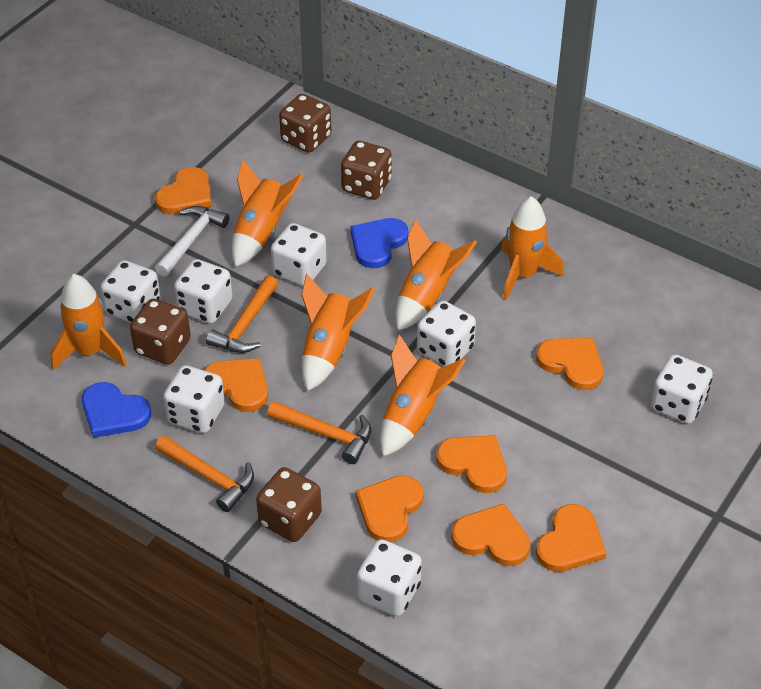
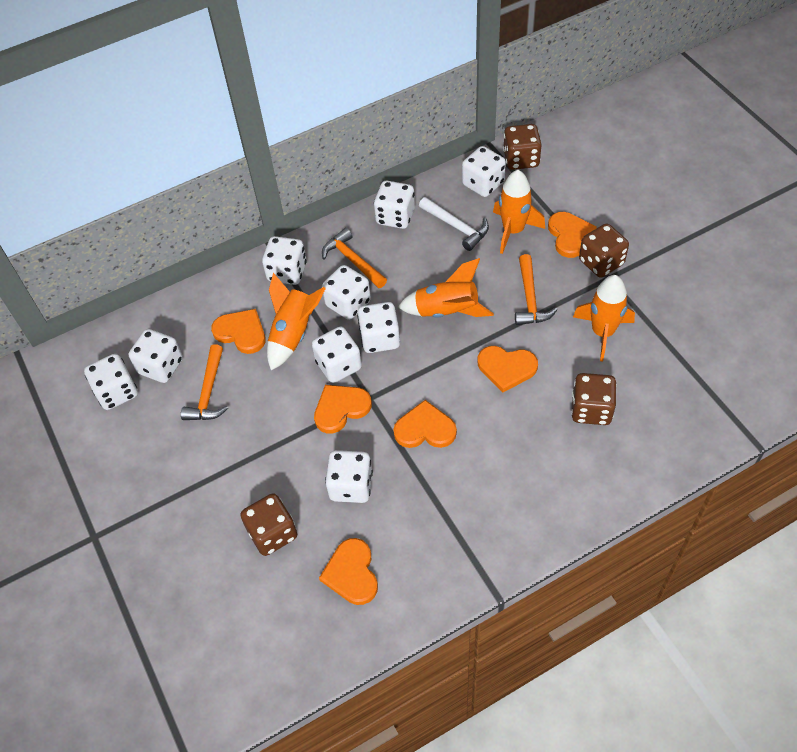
blue heart: [82,382,151,438] [351,218,408,268] = 2 -> none = 0
orange heart: [155,167,212,214] [204,358,268,412] [356,475,424,542] [436,435,507,493] [451,503,530,566] [536,338,603,390] [536,504,607,572] = 7 -> [211,309,266,354] [314,385,372,433] [319,538,378,605] [393,400,457,448] [477,346,538,392] [548,212,597,258] = 6
orange rocket: [51,274,127,370] [232,160,303,267] [301,274,375,391] [380,334,466,457] [395,219,477,331] [501,196,564,300] = 6 -> [267,273,326,370] [398,258,494,318] [493,170,545,254] [573,275,635,362] = 4
white dice: [100,260,161,323] [163,365,225,433] [174,259,233,324] [271,223,327,286] [357,539,422,616] [417,301,476,366] [651,354,713,424] = 7 -> [84,354,138,410] [129,329,183,383] [262,236,307,285] [312,327,362,383] [322,265,371,320] [325,450,373,503] [357,302,400,353] [374,181,415,229] [462,146,506,197] = 9

